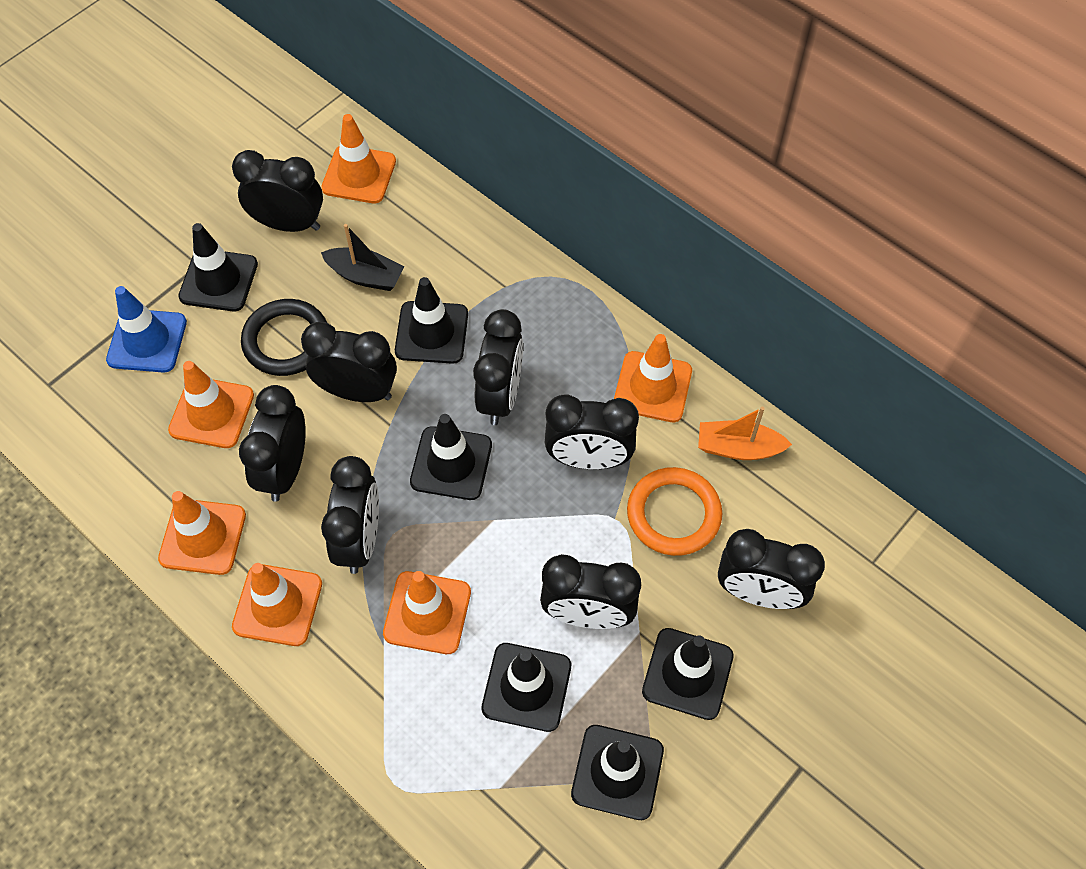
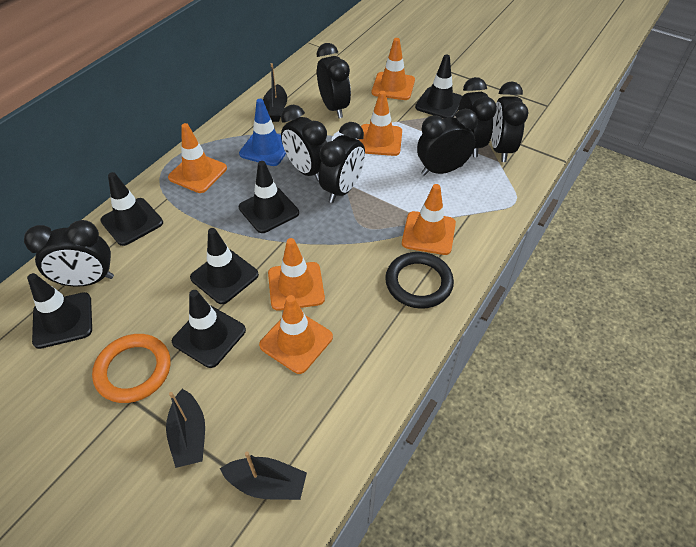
black boat: [321,224,404,291] = 1 -> [166,389,205,468] [220,451,307,500] [263,63,287,122] = 3
black clock: [232,150,323,232] [239,385,306,502] [301,322,397,402] [321,456,379,574] [473,309,523,425] [540,554,641,629] [545,394,639,469] [718,529,825,609] = 8 -> [24,220,114,287] [281,105,327,182] [317,43,351,118] [319,122,365,203] [417,109,478,176] [458,77,497,157] [491,82,529,162] = 7
orange boat: [698,407,792,460] = 1 -> none = 0

